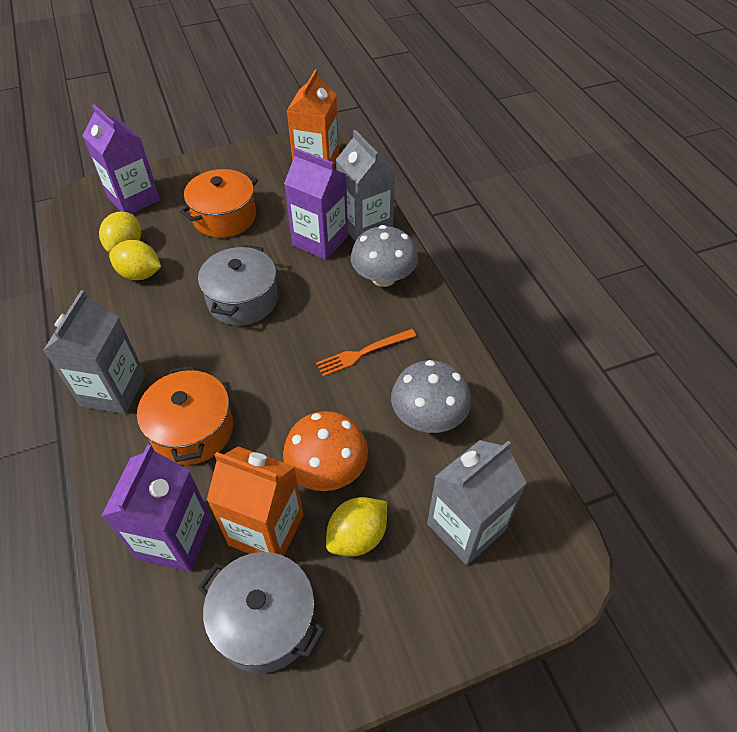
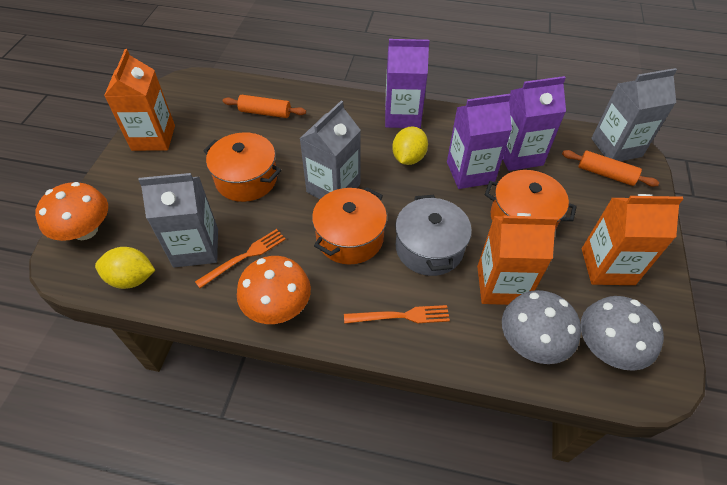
grey pot: [198,245,278,326] [198,552,325,673] = 2 -> [395,195,472,276] = 1
orange carton: [207,446,303,556] [287,69,339,166] = 2 -> [104,49,175,151] [477,213,558,305] [582,194,683,285] = 3
orange fork: [316,329,416,377] = 1 -> [195,229,286,288] [344,305,450,324] = 2
orange mushroom: [283,411,368,491] = 1 -> [35,182,108,241] [237,256,311,324] = 2
orange pot: [137,365,233,465] [180,169,258,238] = 2 -> [203,132,281,202] [312,187,387,265] [485,170,577,230] = 3
orange rolling pin: none = 0 -> [223,95,306,118] [562,150,659,187] = 2
yellow lemon: [99,212,141,253] [109,240,161,280] [326,497,387,556] = 3 -> [95,247,155,289] [392,127,428,165] = 2

